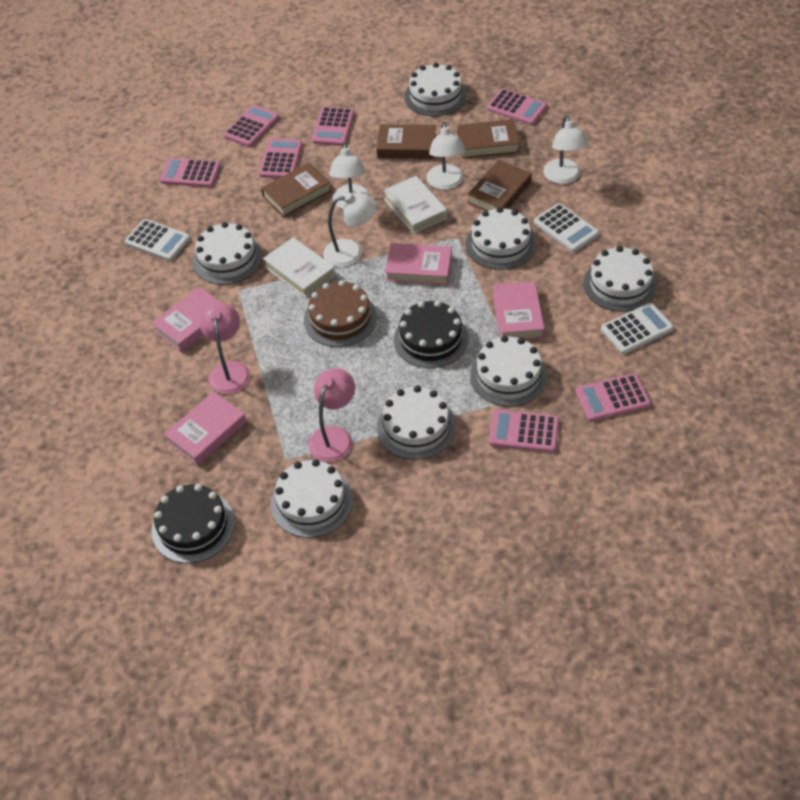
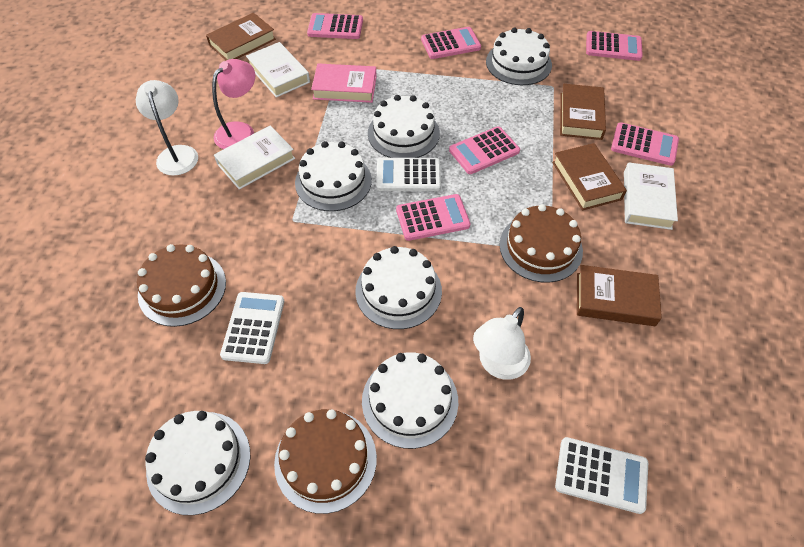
black cake: [152,484,235,563] [394,300,468,368] = 2 -> none = 0
brown cake: [304,280,377,347] = 1 -> [137,244,226,327] [274,409,377,514] [499,204,583,283] = 3
pink book: [151,287,221,352] [164,391,247,466] [385,243,452,285] [493,281,545,340] = 4 -> [311,63,377,103] = 1
pink calculator: [160,158,221,187] [223,105,279,147] [259,138,303,178] [312,106,355,146] [487,89,547,125] [489,409,559,453] [576,373,651,422] = 7 -> [307,13,363,39] [396,194,470,241] [421,27,481,59] [449,126,520,174] [586,31,643,61] [611,122,679,166] = 6
pink lamp: [200,303,250,394] [309,368,355,462] = 2 -> [212,59,255,149] = 1
white book: [263,237,335,298] [383,176,447,234] = 2 -> [214,126,295,190] [246,42,310,98] [624,162,678,230] = 3
white cake: [193,222,263,285] [271,459,353,538] [377,386,456,460] [405,63,467,116] [466,207,536,270] [470,336,547,407] [583,246,657,312] = 7 -> [145,411,250,515] [295,141,372,211] [355,246,442,329] [362,352,458,449] [368,95,440,158] [486,27,552,85] = 6
white lamp: [323,193,376,267] [329,143,370,209] [427,122,465,190] [543,116,588,184] = 4 -> [136,80,198,176] [473,307,531,380] = 2

